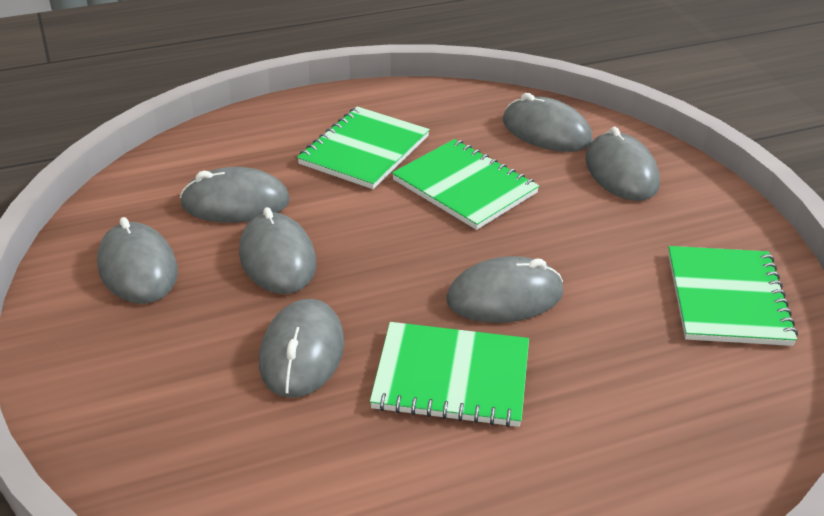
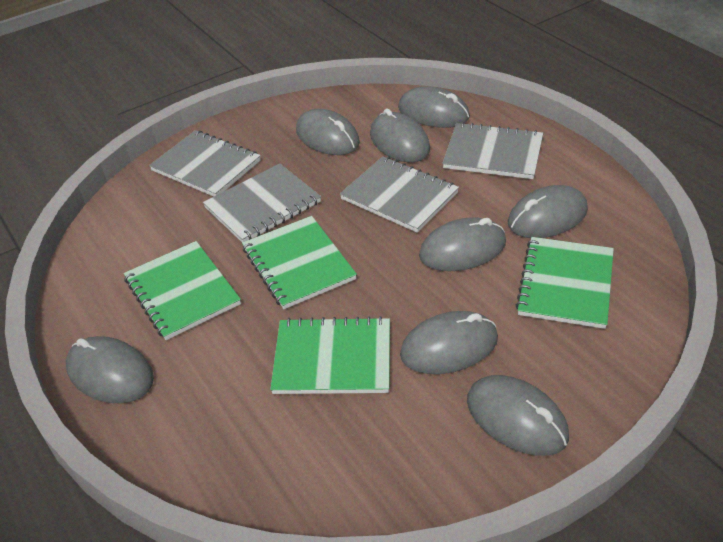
grey mouse: [97,217,178,304] [180,167,290,223] [239,207,316,294] [259,299,344,398] [446,256,563,323] [503,93,593,152] [585,127,660,201] = 7 -> [66,336,154,404] [296,109,360,155] [370,109,430,162] [398,86,470,128] [400,311,498,374] [419,217,506,271] [467,375,569,456] [508,185,588,238] = 8
grey notebook: none = 0 -> [149,130,261,197] [203,163,321,242] [340,156,459,233] [442,122,543,179] = 4

